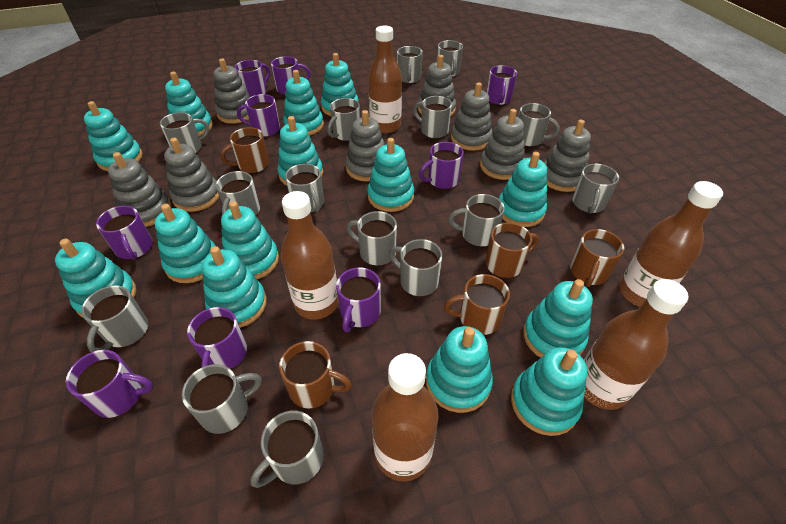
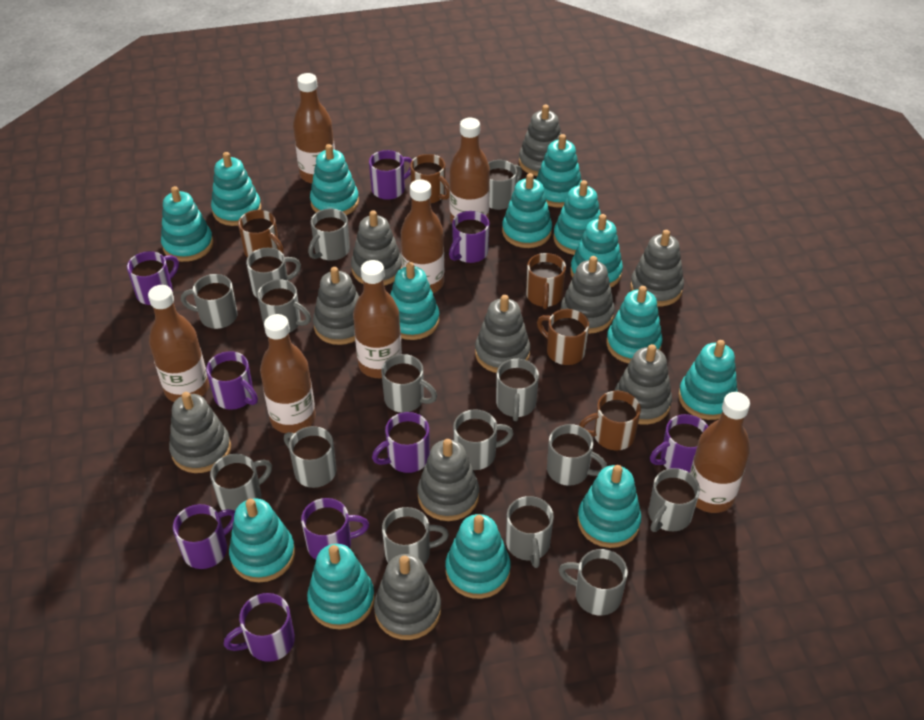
brown bottle: [281,191,339,320] [368,25,402,133] [372,353,438,482] [584,279,688,410] [619,181,723,307] = 5 -> [148,285,209,402] [260,314,316,433] [293,73,335,184] [353,260,402,378] [401,179,444,293] [449,118,490,223] [690,392,750,513] = 7
grey stacking toy: [108,152,171,227] [164,138,220,212] [213,58,250,124] [345,110,384,182] [418,55,456,116] [451,82,492,151] [480,109,525,180] [544,120,591,192] = 8 -> [169,392,231,473] [313,267,359,345] [351,210,402,286] [374,554,441,640] [418,439,479,521] [475,295,530,373] [519,105,561,176] [561,256,615,334] [614,344,672,425] [630,230,684,306] = 10

